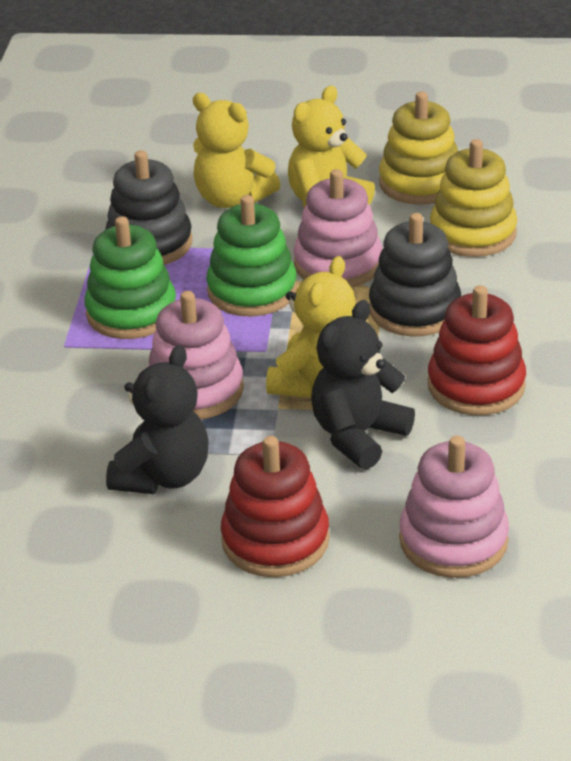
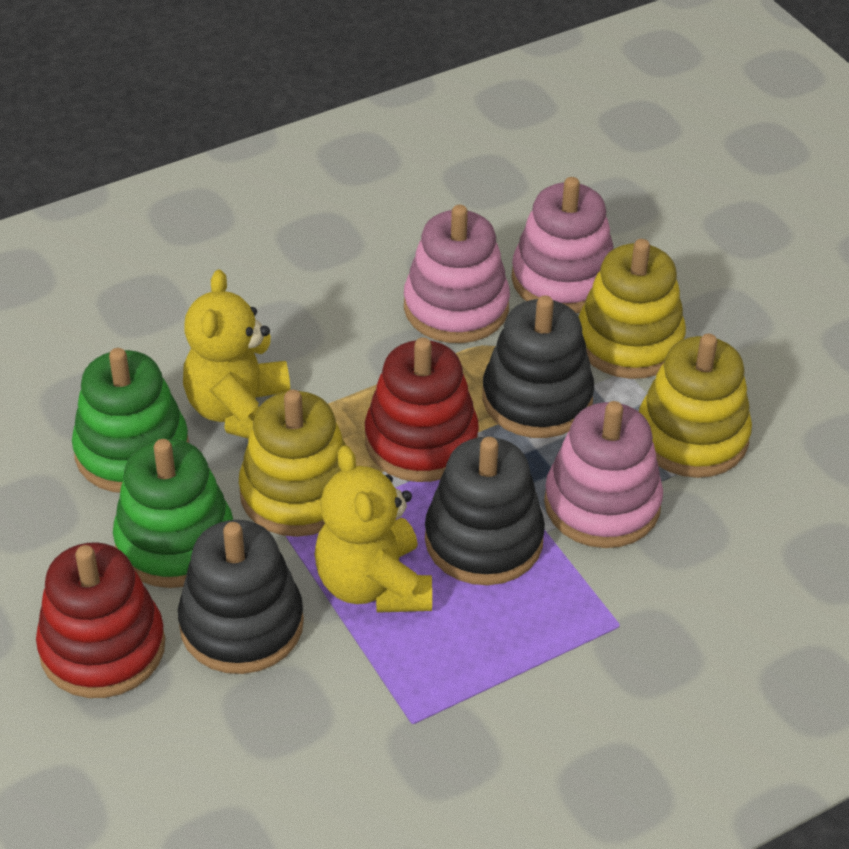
black stacking toy: [105,150,192,265] [369,213,461,337] = 2 -> [178,520,304,674] [425,437,545,585] [482,296,594,438] = 3
black teddy bear: [106,345,209,494] [311,300,415,469] = 2 -> none = 0
yellow stacking toy: [379,92,458,205] [430,139,517,257] = 2 -> [239,390,346,537] [578,239,686,379] [639,334,752,478] = 3
yellow teddy bear: [193,93,281,208] [266,256,355,398] [288,86,375,208] = 3 -> [183,270,290,439] [315,445,432,613] = 2

